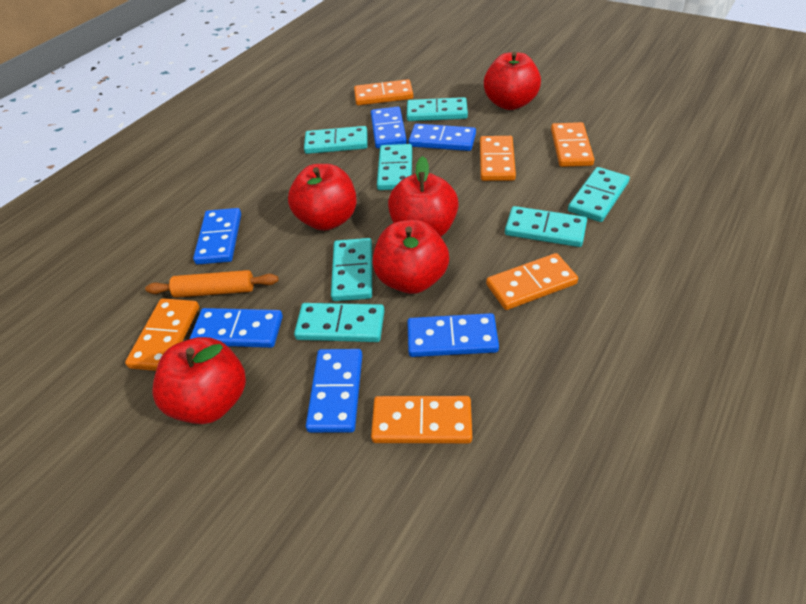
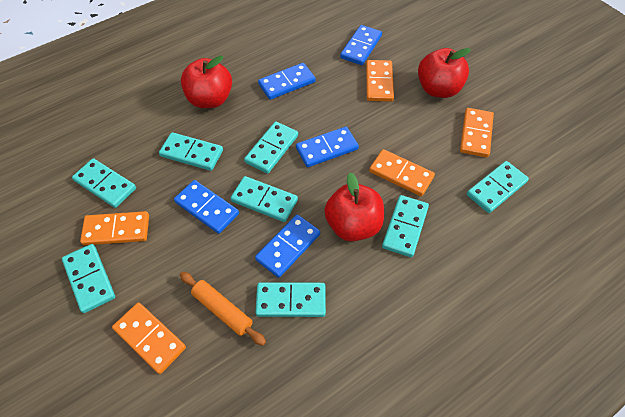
blue domino: [190,308,283,348] [193,208,241,264] [306,349,362,433] [371,107,407,148] [407,313,499,357] [408,124,476,151] = 6 -> [174,180,239,234] [255,215,320,278] [258,63,316,100] [296,127,359,167] [340,25,382,65] = 5
orange domino: [125,298,199,371] [354,79,413,105] [371,396,472,443] [480,136,516,181] [486,253,578,310] [551,122,594,167] = 6 -> [80,211,149,245] [112,302,186,374] [366,60,394,102] [369,149,435,196] [460,108,494,157] = 5
red apple: [152,337,246,424] [288,164,357,231] [373,219,449,294] [388,156,459,237] [484,52,541,110] = 5 -> [181,55,232,108] [324,172,384,241] [418,48,471,98] = 3
turquoise domino: [294,303,385,342] [304,126,368,154] [331,238,372,301] [377,144,412,190] [407,97,468,121] [505,206,587,247] [568,167,630,222] = 7 -> [62,244,115,313] [72,158,136,208] [159,132,223,171] [231,176,298,222] [244,121,298,174] [255,282,326,317] [382,195,429,257] [467,161,529,213] = 8

